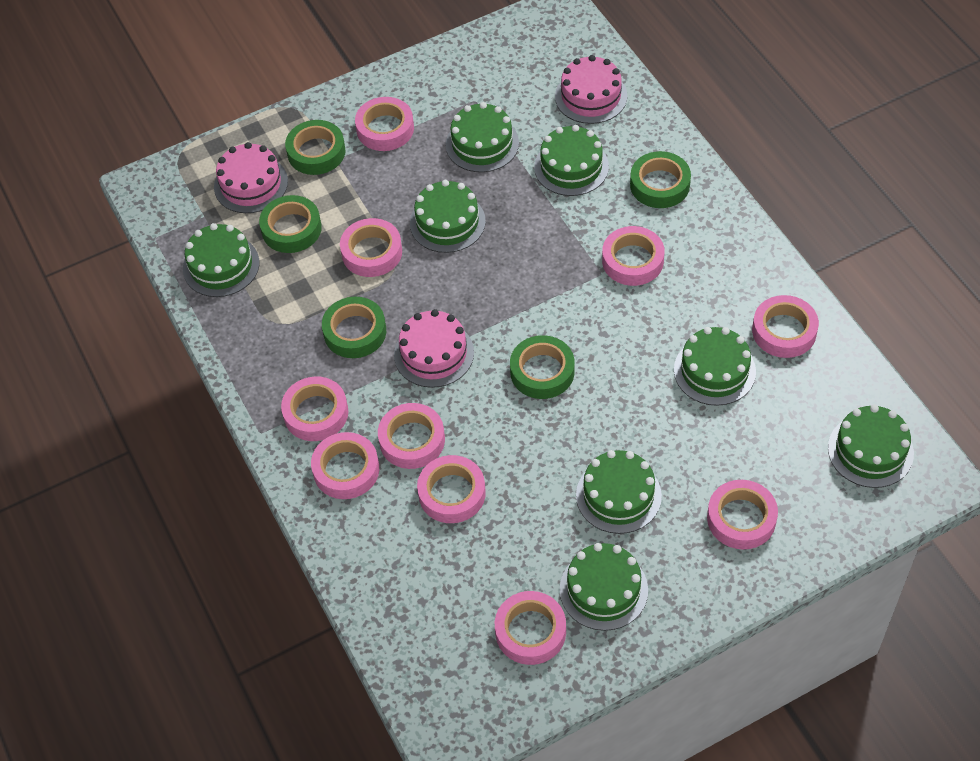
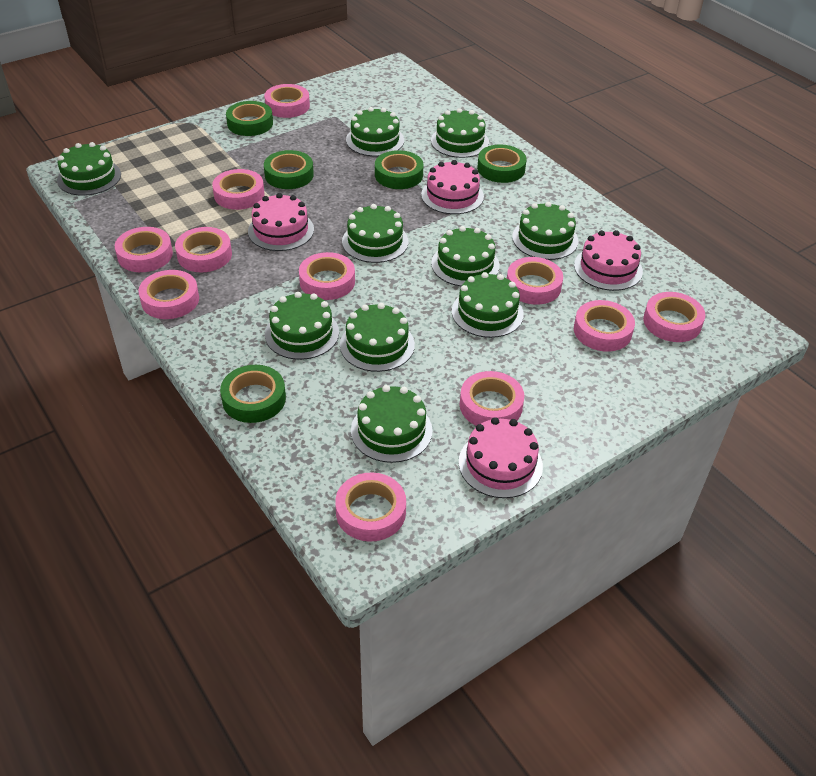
green cake: [183,223,259,297] [410,180,486,253] [446,102,519,172] [534,125,609,196] [560,543,648,631] [576,450,662,534] [674,327,756,406] [828,405,914,488] = 8 -> [57,142,121,196] [265,292,339,360] [340,303,415,372] [342,204,408,263] [346,107,404,157] [351,385,432,463] [431,108,489,158] [431,226,500,286] [452,272,524,338] [512,202,578,260] = 10
pink cake: [214,142,288,213] [394,309,474,388] [555,55,627,124] = 3 -> [248,193,314,251] [421,160,484,214] [459,417,543,498] [574,230,643,291] = 4
pink tape: [281,377,348,441] [311,432,379,499] [340,218,402,277] [355,97,414,151] [378,403,445,469] [417,455,486,523] [495,591,566,665] [602,226,665,286] [707,480,778,549] [752,295,819,358] = 10 -> [115,227,173,272] [138,270,199,319] [175,227,232,272] [212,169,265,210] [264,84,310,118] [299,252,355,300] [335,473,406,542] [460,371,524,426] [507,257,563,304] [574,300,635,352] [643,292,705,342] = 11

